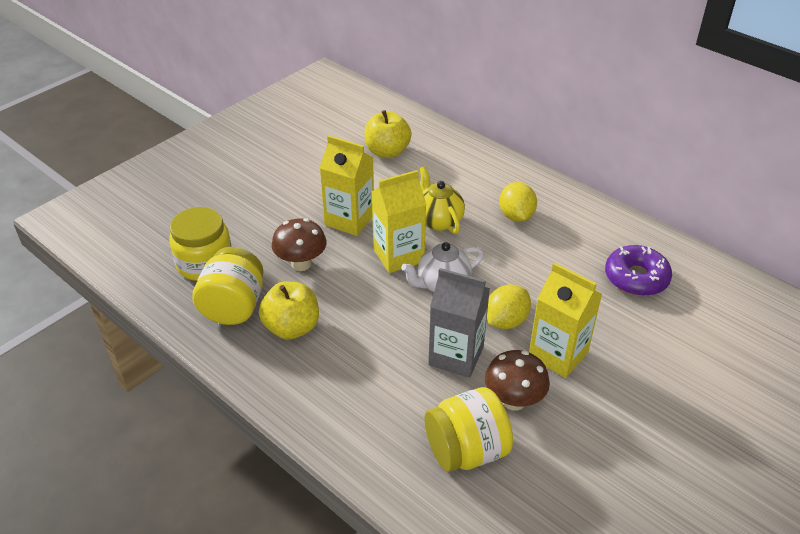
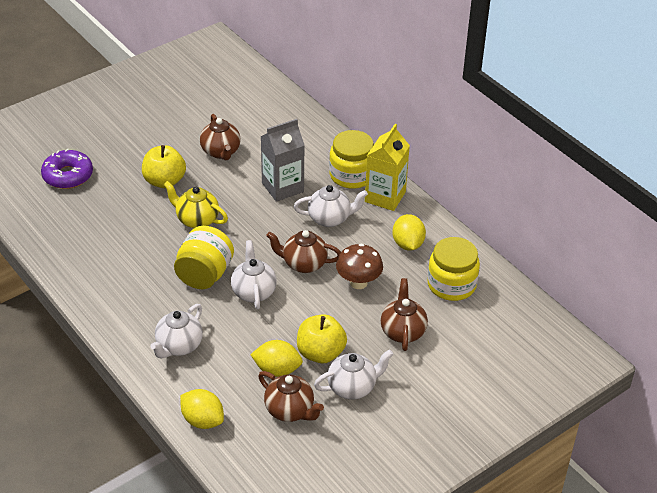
brown mushroom: [272,218,327,271] [485,350,550,411] = 2 -> [336,244,383,289] = 1
brown teapot: none = 0 -> [200,114,241,161] [258,371,324,422] [266,230,341,273] [381,278,428,351] = 4
white teapot: [401,242,484,292] = 1 -> [150,304,203,359] [231,240,277,309] [294,185,368,227] [314,349,393,400] = 4
yellow carton: [320,135,374,236] [372,170,427,273] [529,262,602,378] = 3 -> [365,124,410,211] = 1
yellow lemon: [487,284,531,329] [499,182,537,222] = 2 -> [180,389,224,429] [250,340,303,377] [392,214,426,251] = 3

